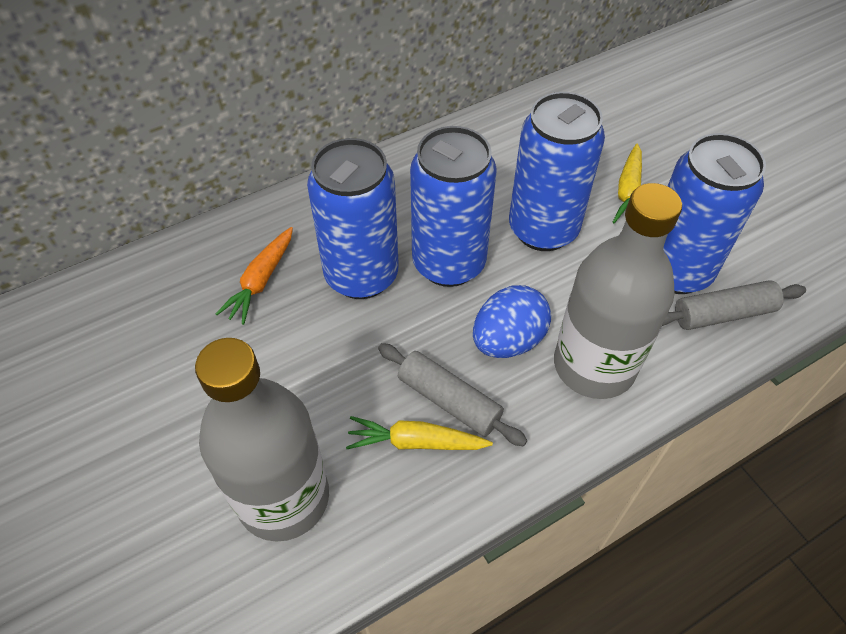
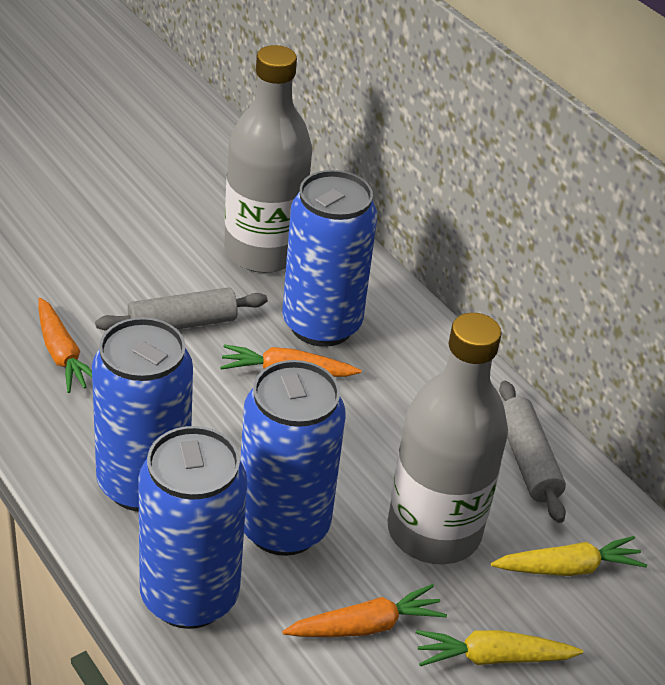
blue egg: [473,285,551,358] = 1 -> none = 0
orange carrot: [216,227,293,325] = 1 -> [38,298,92,393] [220,344,361,377] [282,584,447,637] = 3

